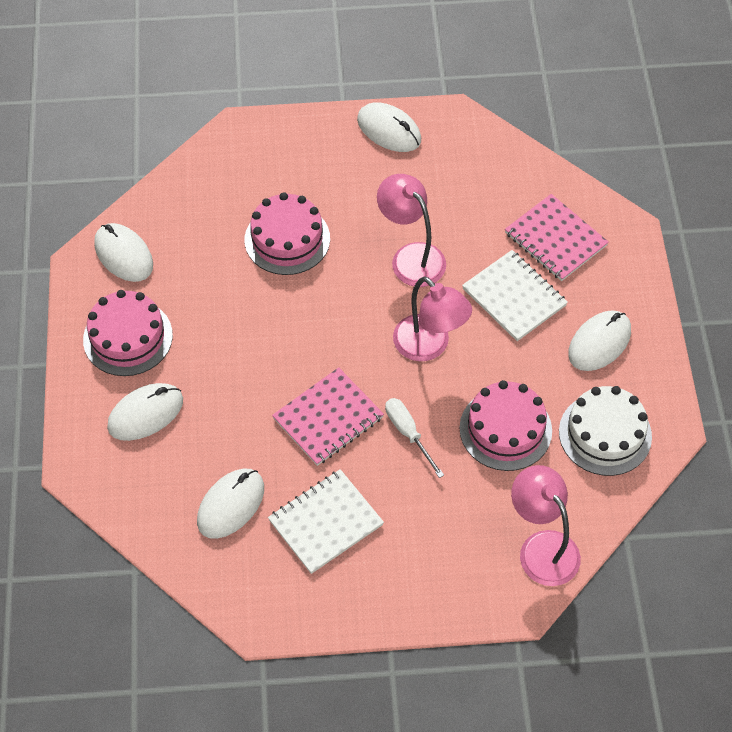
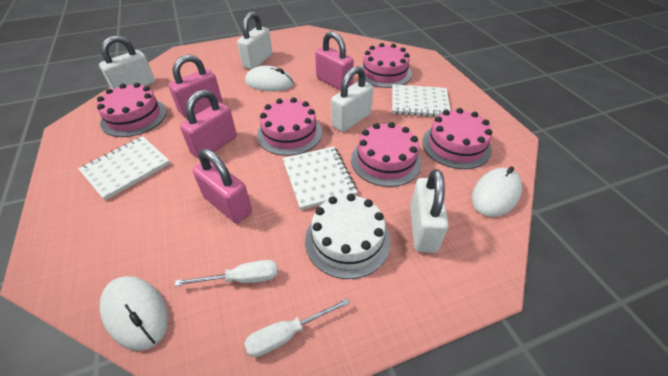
pink cake: [83,290,173,376] [245,192,330,275] [460,380,552,471] = 3 -> [97,83,167,137] [257,97,322,156] [351,122,422,187] [360,43,412,88] [422,108,492,169] = 5
pink lamp: [377,174,446,287] [393,276,472,361] [511,465,581,586] = 3 -> none = 0
pink notebook: [272,367,384,466] [505,194,609,281] = 2 -> none = 0
pink padlock: none = 0 -> [168,54,222,118] [180,90,237,159] [193,149,252,224] [315,31,354,90] = 4
white mouse: [94,223,153,282] [107,383,183,441] [197,469,264,539] [357,102,421,152] [568,310,631,371] = 5 -> [100,276,168,351] [245,66,294,91] [472,166,522,217] = 3
white notebook: [268,469,384,574] [462,250,568,341] = 2 -> [78,136,170,200] [282,147,358,210] [392,85,450,117] = 3
white padlock: none = 0 -> [99,35,155,89] [237,12,272,69] [331,66,373,132] [410,169,449,253] = 4
white screwdriver: [385,398,444,478] = 1 -> [175,260,278,286] [244,298,350,357] = 2

